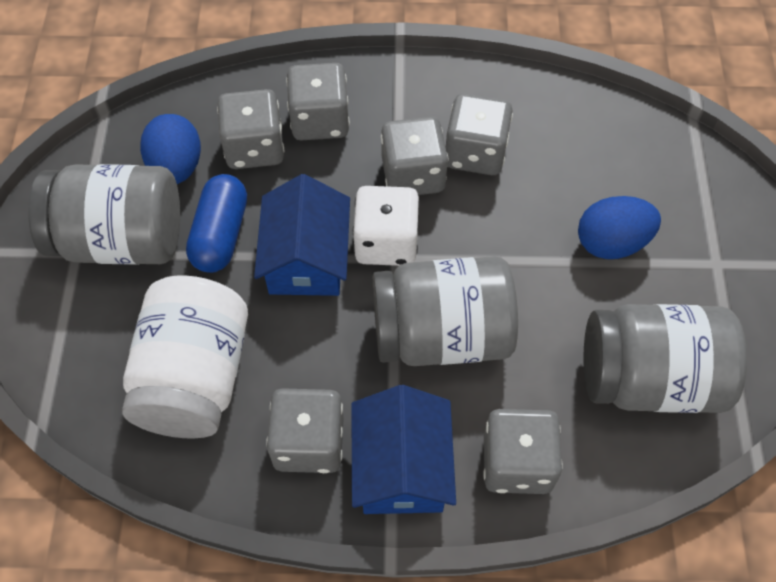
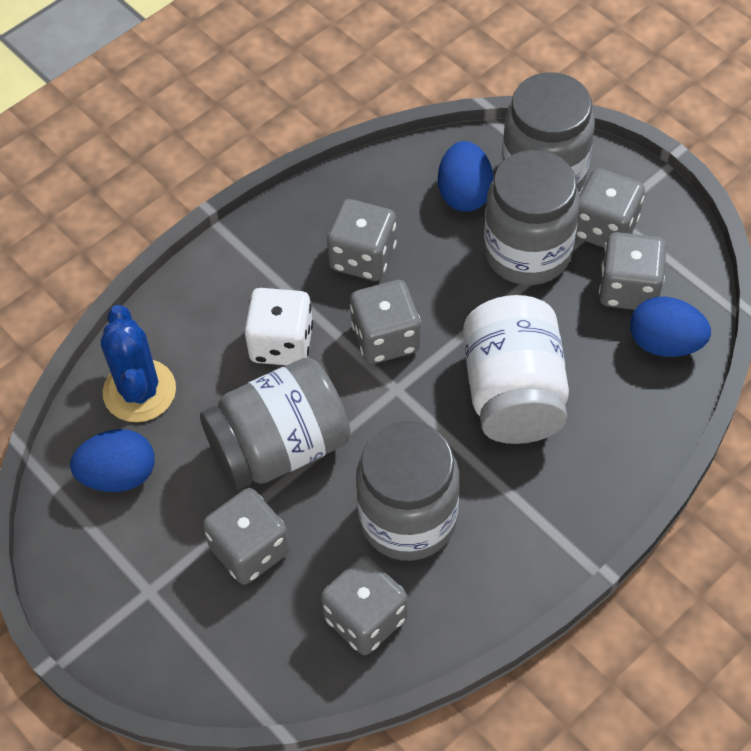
blue cactus: none = 0 -> [101,305,176,422] = 1
blue capsule: [186,174,247,273] = 1 -> none = 0
blue egg: [140,114,201,184] [578,196,661,259] = 2 -> [70,429,155,492] [438,141,494,212] [630,297,711,357] = 3
blue house: [254,174,350,296] [351,385,456,514] = 2 -> none = 0
grey jar: [28,164,180,265] [373,256,518,366] [583,304,747,413] = 3 -> [200,357,351,490] [356,421,459,561] [484,150,580,285] [501,72,595,193] = 4

